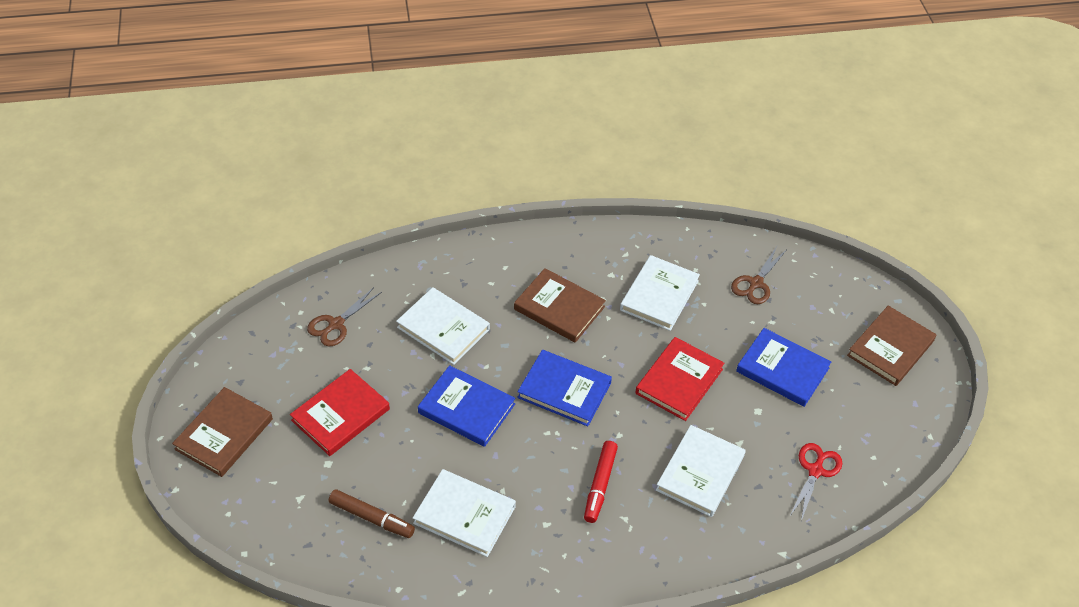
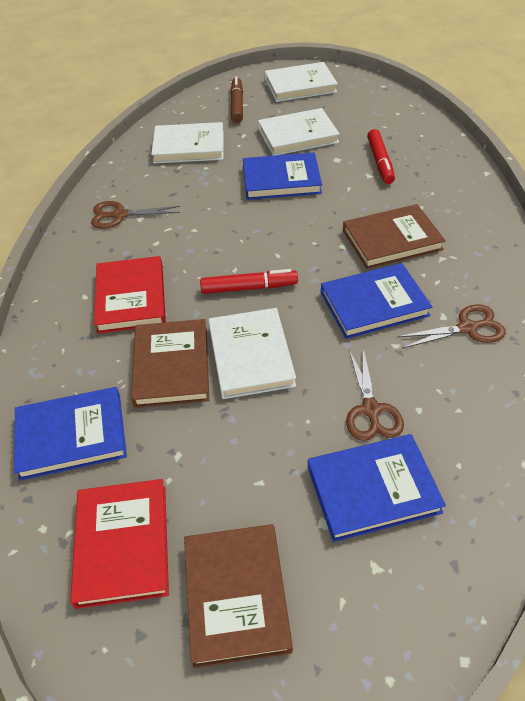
blue book: [418,365,515,447] [517,350,612,426] [736,328,831,407] = 3 -> [14,387,127,481] [243,153,322,200] [308,434,446,542] [321,263,432,339] = 4
brown scissors: [307,287,382,346] [731,247,786,304] = 2 -> [91,201,180,229] [346,348,404,441] [397,304,506,349] = 3
red marker: [584,441,618,523] = 1 -> [200,269,298,294] [367,129,395,184] = 2
red scissors: [789,443,842,521] = 1 -> none = 0

